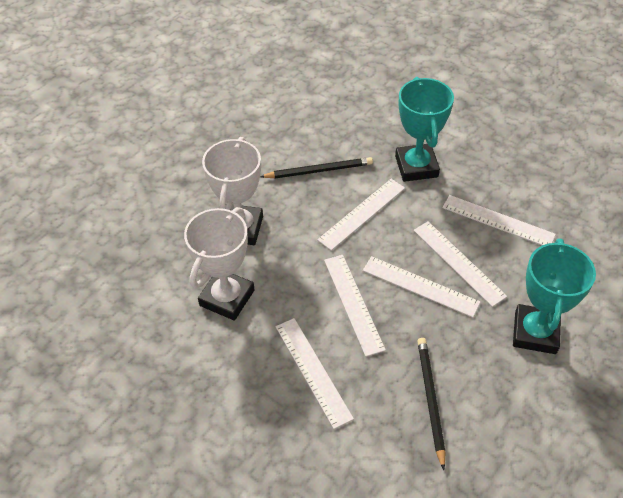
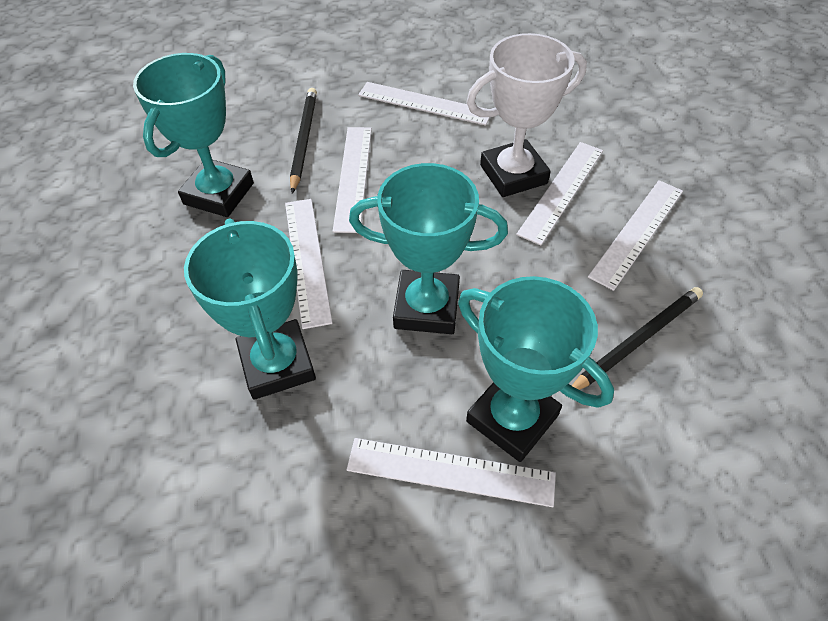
turquoise trophy: [395,77,454,182] [513,238,596,354] = 2 -> [133,53,254,217] [184,218,316,400] [349,163,508,334] [458,276,614,462] = 4
white trophy: [184,207,255,321] [202,137,263,245] = 2 -> [466,33,587,197] = 1

